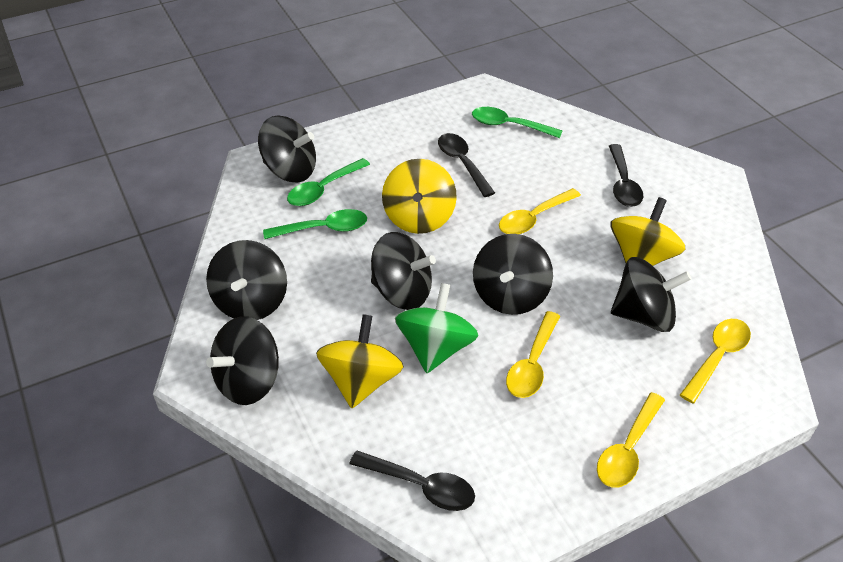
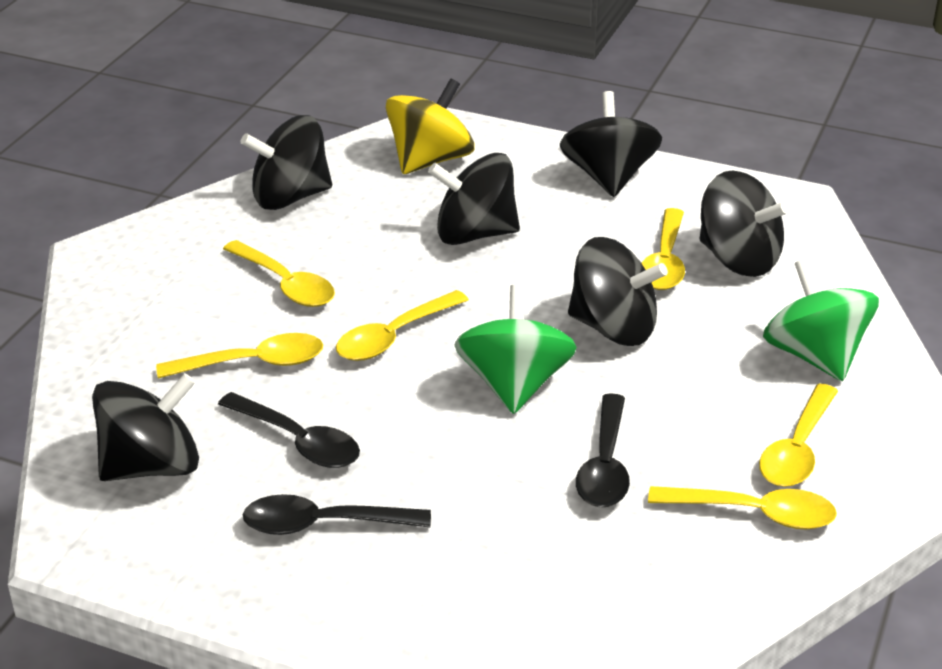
green spinning top: [395,283,479,373] = 1 -> [454,284,577,414] [763,259,879,381] = 2
green spoon: [263,209,367,239] [287,158,370,206] [472,107,563,138] = 3 -> none = 0
yellow spinning top: [316,314,404,408] [382,159,457,234] [611,197,686,266] = 3 -> [386,79,475,174] = 1
yellow spoon: [499,188,581,234] [506,311,560,398] [597,392,665,488] [680,319,751,403] = 4 -> [156,333,323,379] [223,240,335,307] [336,290,469,361] [642,208,685,290] [648,486,837,529] [759,384,838,487] = 6

